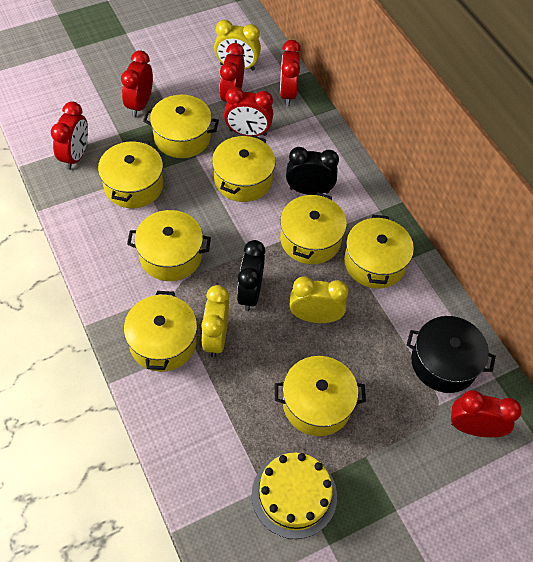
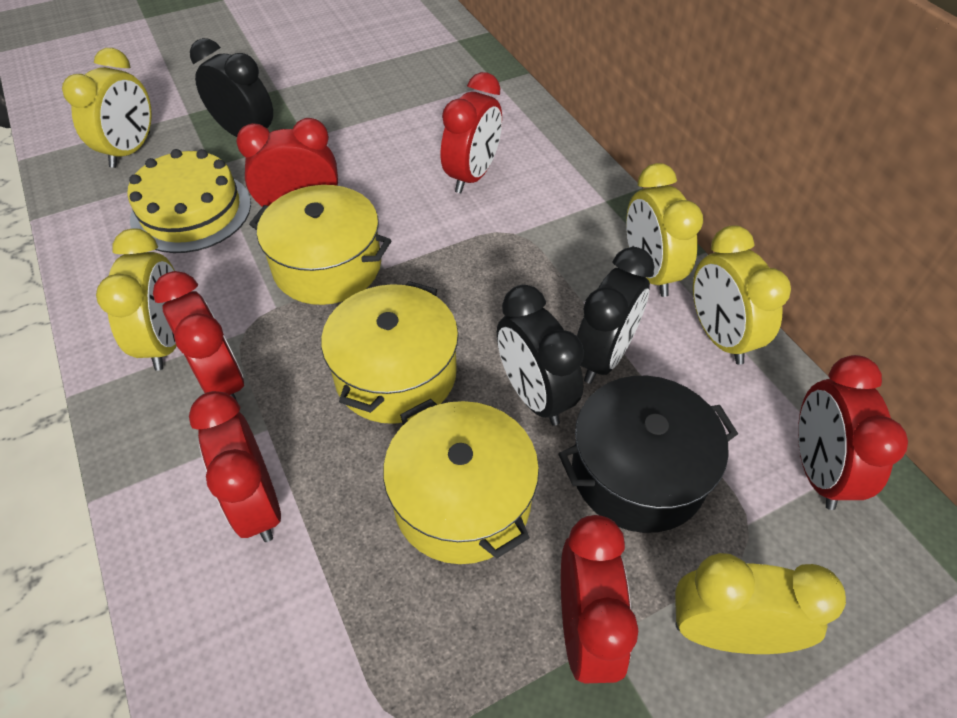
black clock: [237,240,265,311] [286,147,339,195] = 2 -> [190,38,273,137] [497,285,584,426] [577,247,655,384] = 3
yellow clock: [201,285,229,357] [214,20,261,70] [289,276,349,323] = 3 -> [62,48,152,168] [96,229,177,371] [626,163,703,297] [675,553,846,654] [693,225,791,365] = 5
yellow pot: [98,139,164,208] [124,291,197,372] [127,210,211,281] [143,95,219,158] [212,135,276,202] [275,356,366,436] [280,192,347,265] [344,215,414,289] = 8 -> [249,185,392,305] [321,281,458,424] [383,399,539,564] = 3

